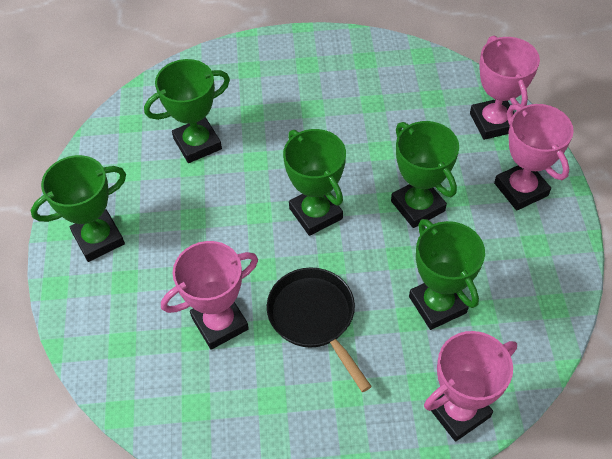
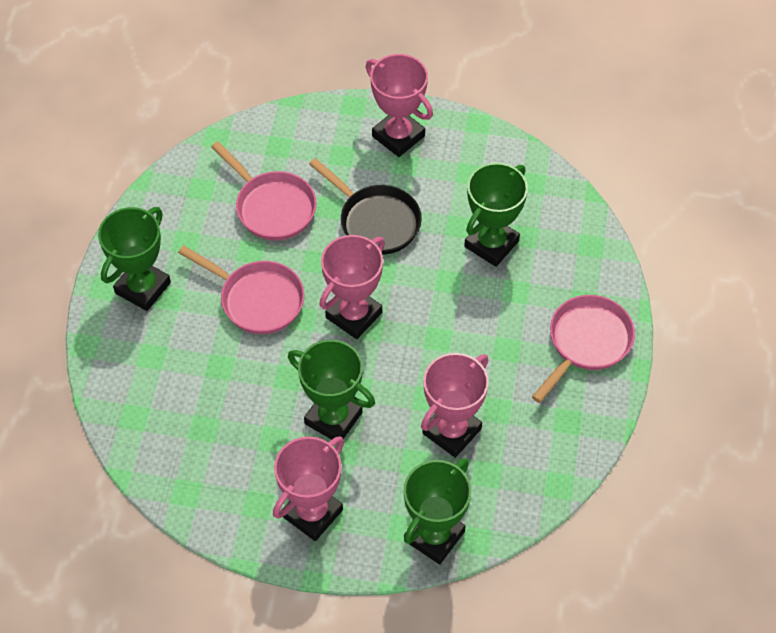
green trophy: [30,155,126,262] [144,59,230,163] [283,129,346,236] [391,121,459,228] [409,219,485,330] = 5 -> [98,207,171,311] [288,340,375,440] [404,458,471,564] [464,163,528,267] = 4
pink pan: none = 0 -> [178,245,305,334] [211,141,317,240] [532,295,635,403] = 3

